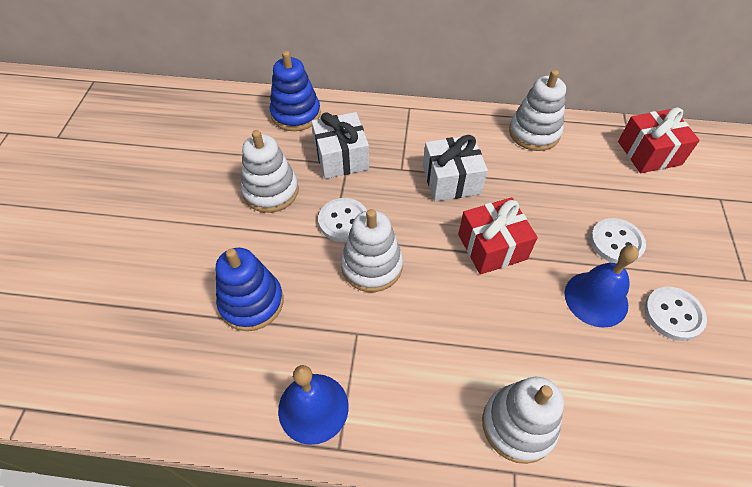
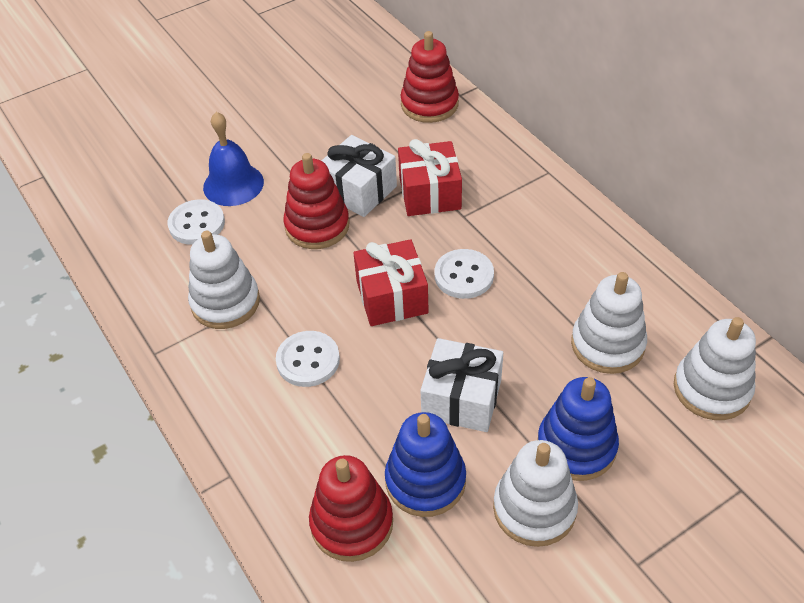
blue bell: [278,365,349,445] [565,245,639,328] = 2 -> [203,112,264,206] = 1
red stacking toy: none = 0 -> [283,153,349,249] [309,455,393,562] [401,31,459,123] = 3

